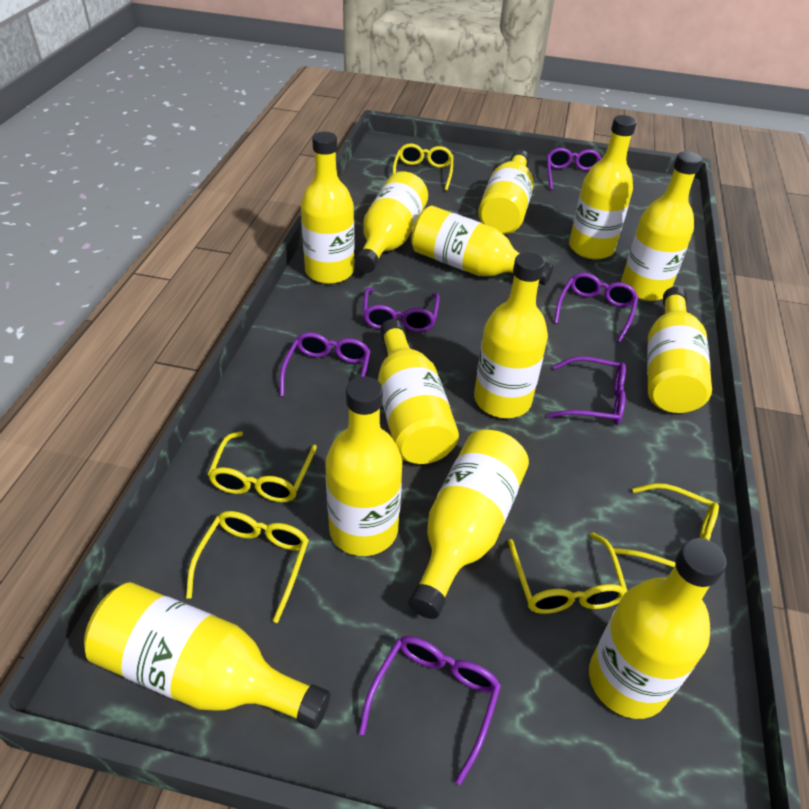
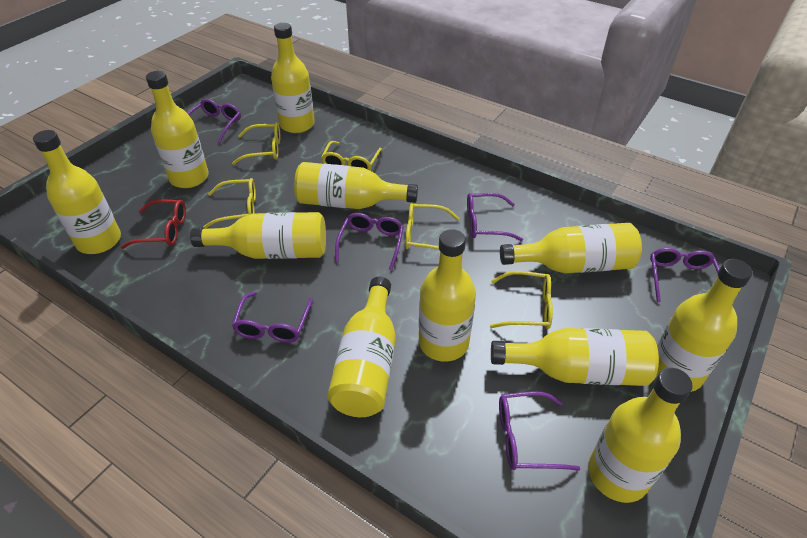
red glasses: none = 0 -> [121,199,186,249] = 1
yellow bottle: [84,582,330,729] [301,132,354,284] [325,376,402,556] [355,172,428,273] [378,319,459,464] [408,430,529,619] [411,206,553,285] [474,252,548,418] [478,150,534,234] [569,115,637,260] [589,538,727,719] [621,151,702,301] [647,287,712,413] = 13 -> [33,130,121,254] [146,71,209,188] [190,212,326,259] [271,23,315,133] [294,162,418,209] [327,276,396,417] [419,229,476,362] [491,328,659,386] [500,223,642,274] [588,368,693,503] [656,259,752,392] = 11

